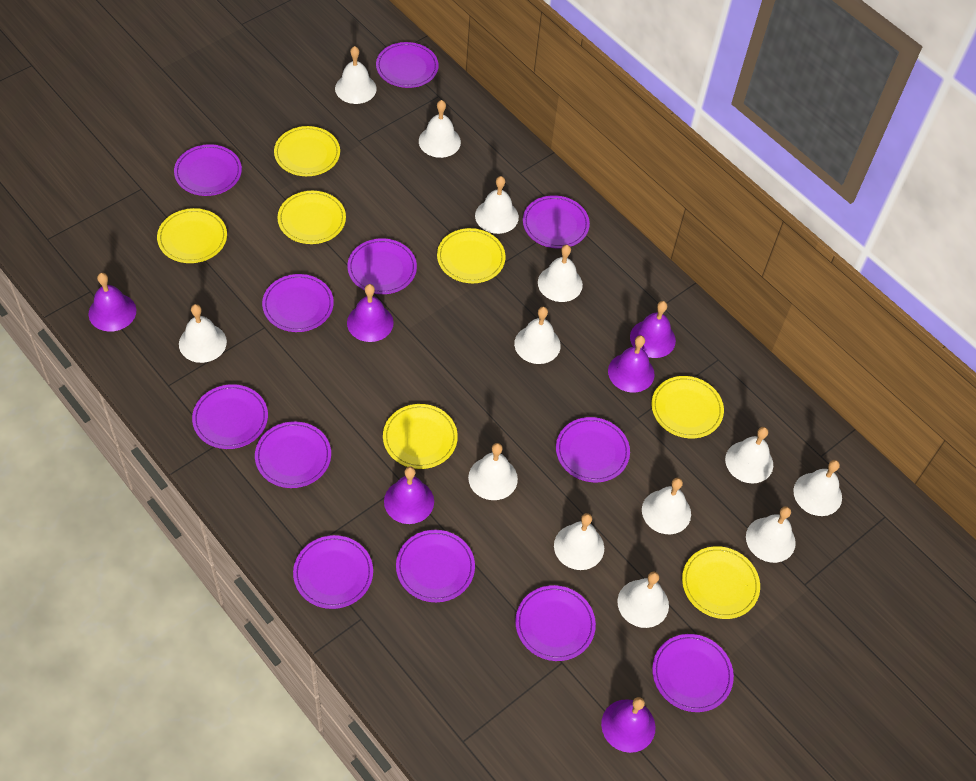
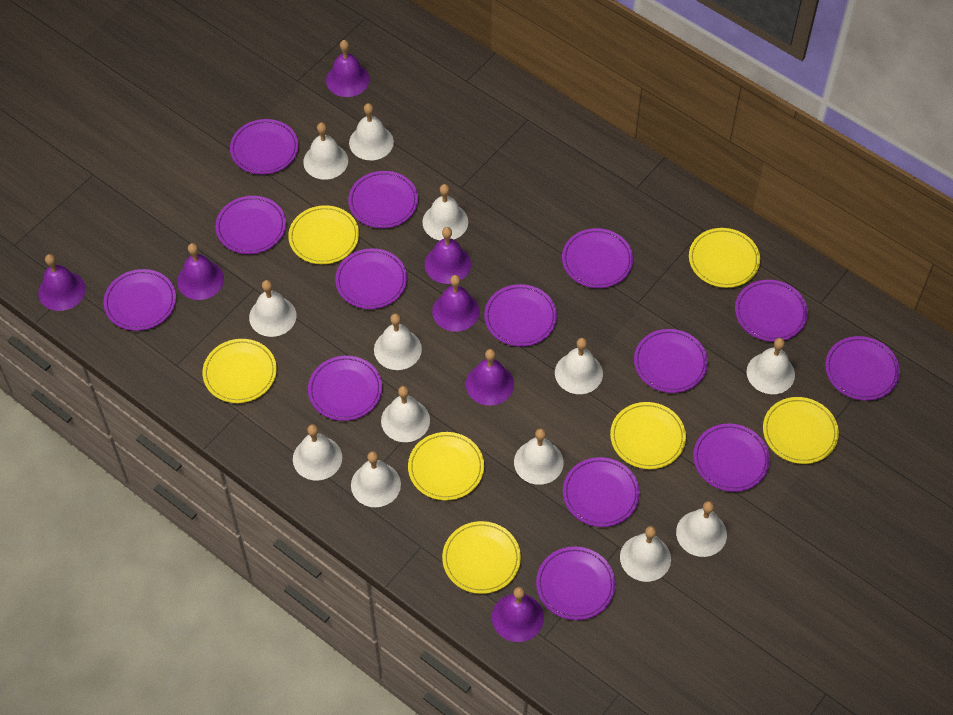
purple bell: [89,273,136,332] [347,284,394,342] [384,467,434,524] [601,697,656,753] [608,335,655,393] [630,301,676,358] = 6 -> [38,254,86,311] [177,243,224,300] [326,40,370,97] [425,227,471,284] [432,275,480,332] [466,349,514,406] [492,587,544,642] = 7
purple plate: [174,144,242,196] [192,384,268,449] [255,421,331,488] [262,274,334,332] [293,535,373,609] [347,238,417,294] [376,42,439,88] [396,530,475,602] [515,585,596,661] [523,195,590,248] [556,417,630,482] [652,634,734,712] = 12 -> [103,269,176,331] [215,196,286,254] [230,119,299,175] [308,356,382,421] [335,248,407,309] [348,171,418,228] [484,284,557,347] [536,546,615,620] [562,228,633,288] [563,457,640,527] [634,329,708,393] [693,424,770,492] [735,280,808,342] [825,336,900,401] = 14

